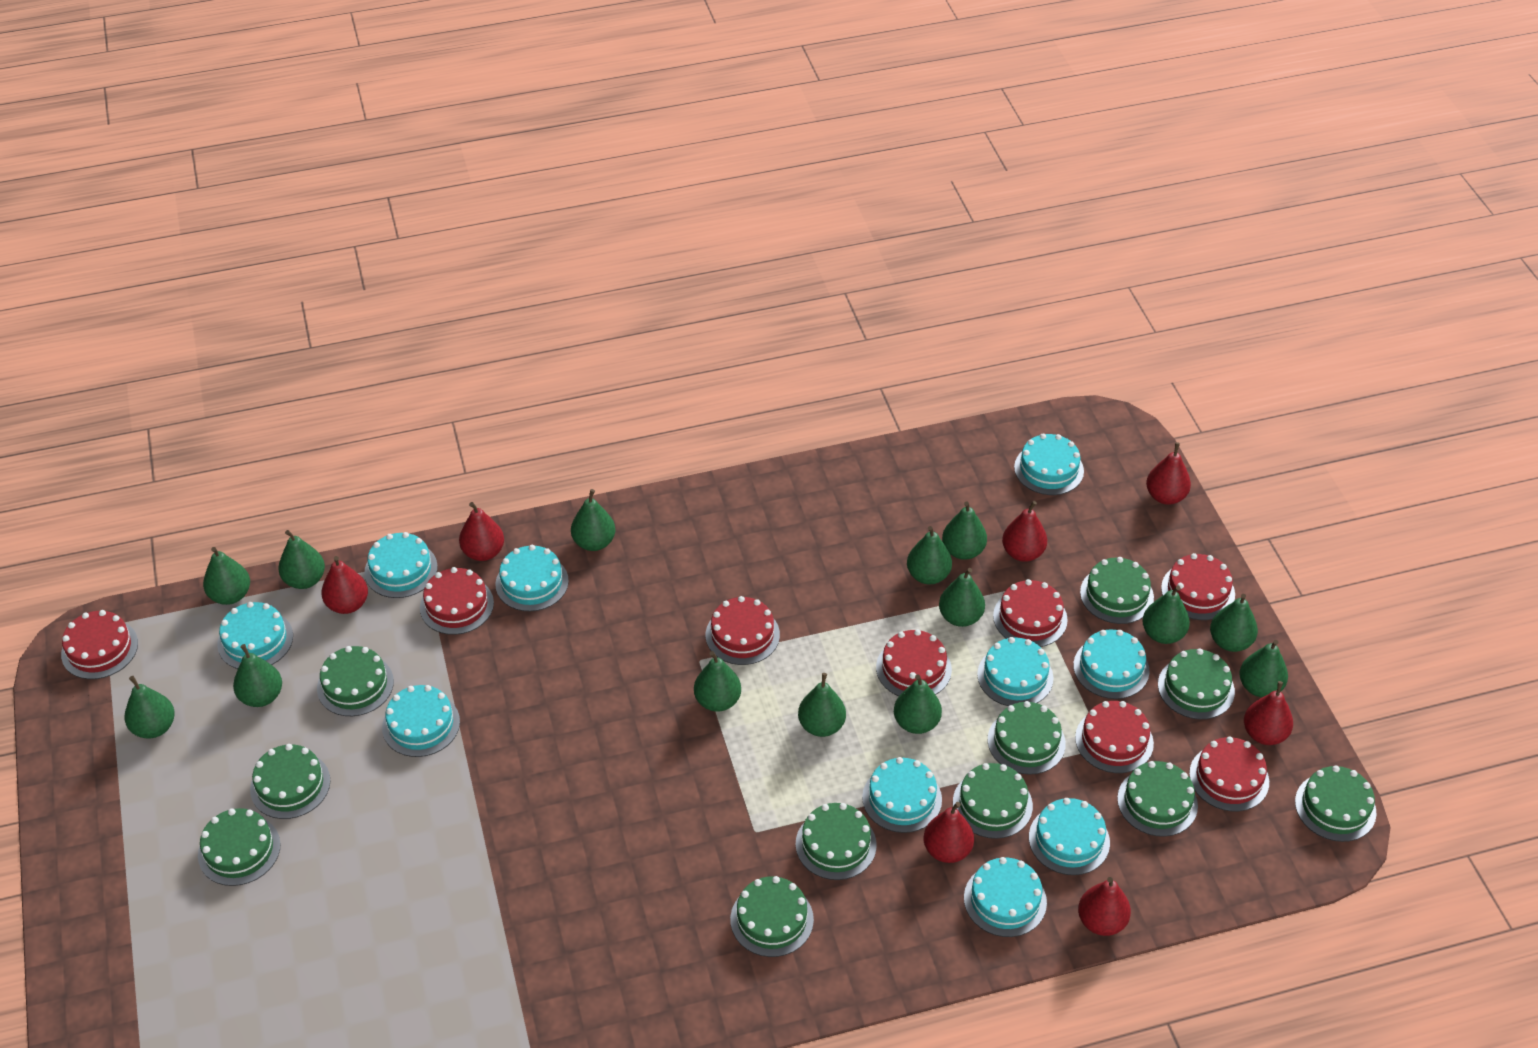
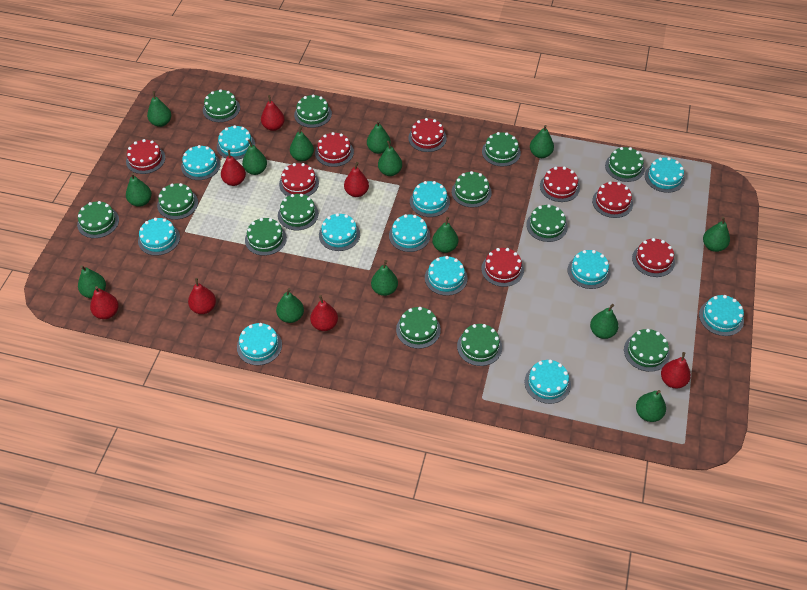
green cake: [198,808,281,886] [250,744,330,819] [317,646,394,716] [730,876,814,957] [796,803,877,880] [953,763,1033,839] [988,701,1066,775] [1080,557,1154,624] [1117,761,1198,837] [1158,648,1235,719] [1295,765,1377,842] = 11 -> [77,201,119,238] [157,183,198,220] [203,89,240,122] [245,218,287,256] [278,194,319,230] [294,94,332,128] [396,307,441,349] [452,171,492,207] [457,324,502,366] [482,132,521,166] [526,204,568,242] [605,147,645,182] [624,329,670,372] = 13
turquoise cake: [217,602,293,669] [364,532,438,598] [382,685,460,757] [495,545,569,611] [862,757,942,833] [964,857,1047,937] [977,637,1054,706] [1014,434,1084,495] [1029,798,1110,875] [1073,629,1149,699] = 10 -> [138,218,180,256] [181,145,221,180] [217,125,255,160] [237,323,282,365] [319,213,360,251] [389,214,430,252] [410,181,450,217] [425,256,467,296] [525,360,571,404] [568,250,610,289] [645,157,685,193] [699,295,744,336] = 12

